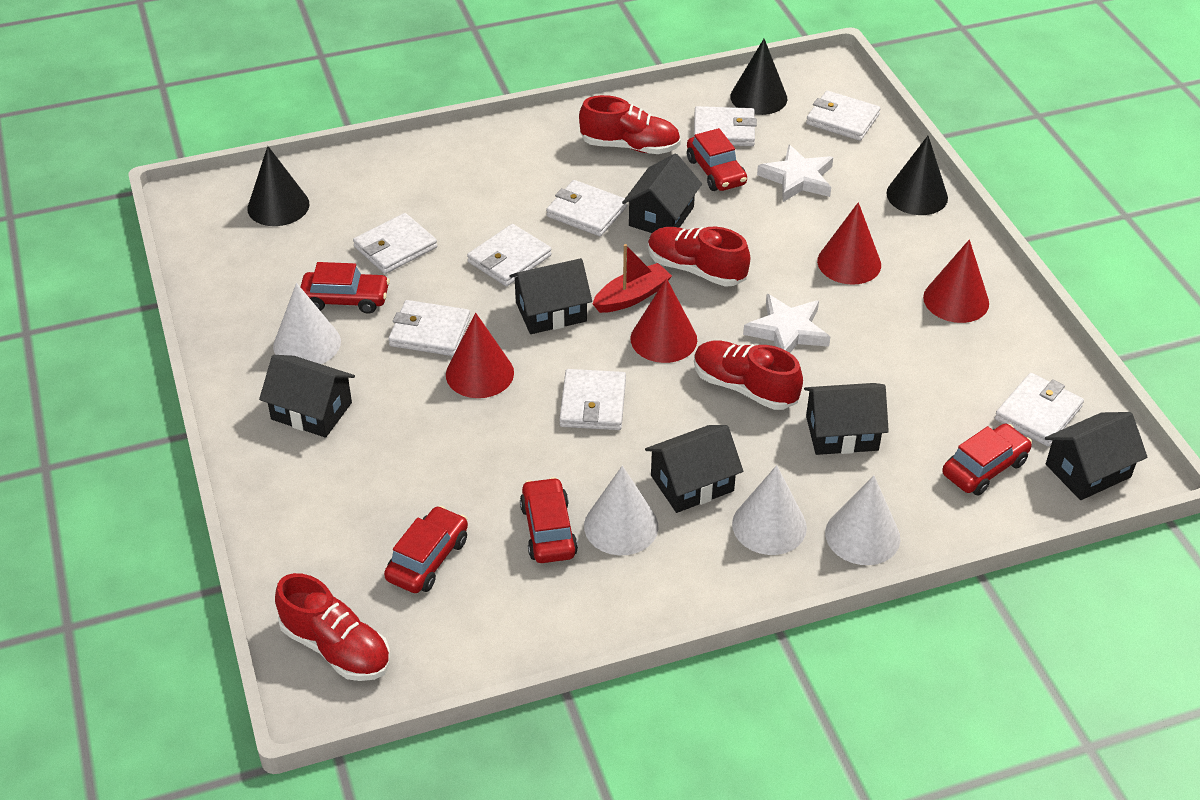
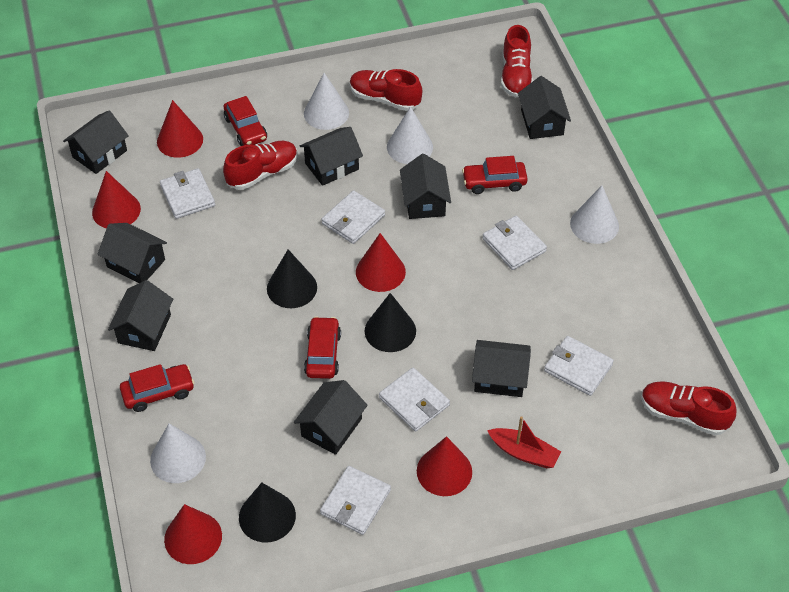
black house: [259,355,355,438] [509,258,592,334] [622,153,702,233] [645,425,743,513] [804,383,889,455] [1045,412,1147,500] = 6 -> [63,110,129,174] [97,223,167,283] [108,280,173,351] [294,380,368,455] [299,127,363,186] [400,154,451,219] [472,340,531,397] [518,76,571,139] = 8
red car: [300,262,390,314] [384,506,468,593] [520,477,578,563] [687,128,747,191] [942,424,1032,495] = 5 -> [120,364,195,412] [224,96,267,146] [304,316,341,379] [462,156,528,194] = 4
red cone: [446,313,514,398] [630,278,697,363] [817,202,881,285] [923,239,989,323] = 4 -> [92,171,141,228] [157,100,203,158] [164,504,222,564] [356,233,406,292] [417,436,472,496] = 5
white star: [743,294,830,353] [757,145,833,202] = 2 -> none = 0
white wallet: [353,213,437,274] [388,300,470,356] [467,224,552,286] [546,180,627,236] [559,369,626,430] [694,106,757,146] [806,91,881,141] [995,373,1084,447] = 8 -> [160,168,215,219] [320,466,391,535] [321,190,385,244] [379,367,450,432] [482,215,547,270] [544,336,614,396] = 6

